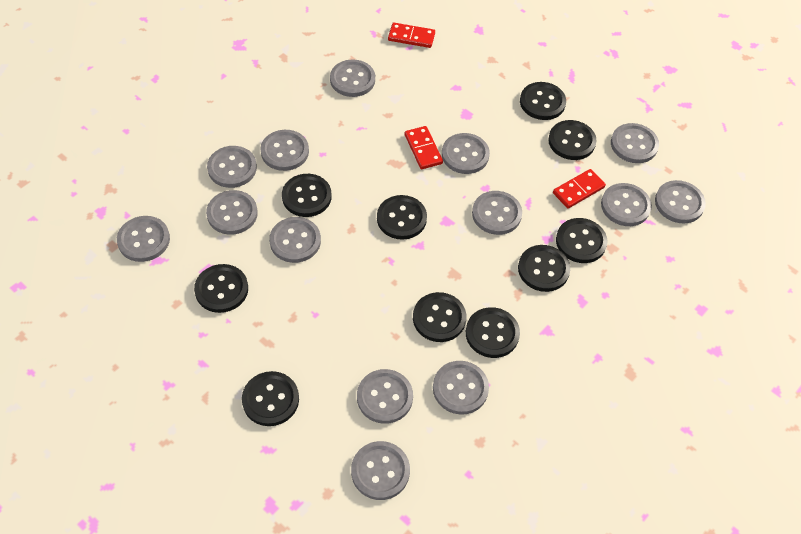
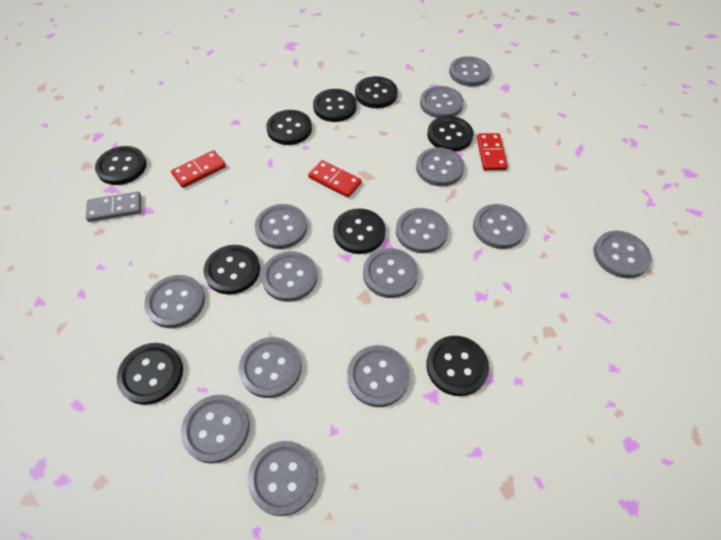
black button: [194,264,248,313] [242,371,299,426] [282,174,332,217] [377,195,427,240] [413,292,466,342] [466,307,520,358] [518,245,570,292] [520,82,566,120] [548,120,597,160] [556,218,608,263] = 10 -> [95,146,147,185] [117,343,183,405] [203,245,260,295] [266,110,312,145] [313,89,357,122] [333,208,386,254] [355,76,398,108] [426,336,489,396] [427,116,473,152] = 9
grey domino: none = 0 -> [86,192,141,222] = 1

